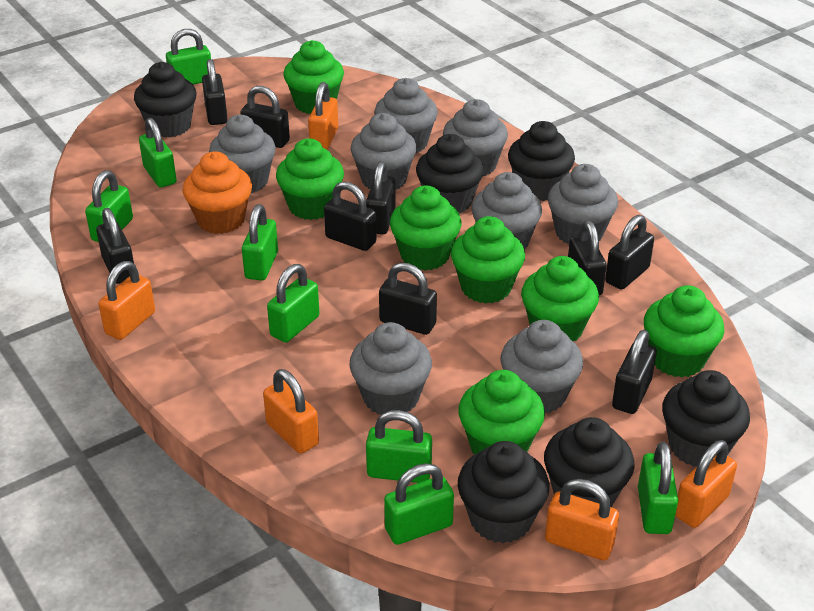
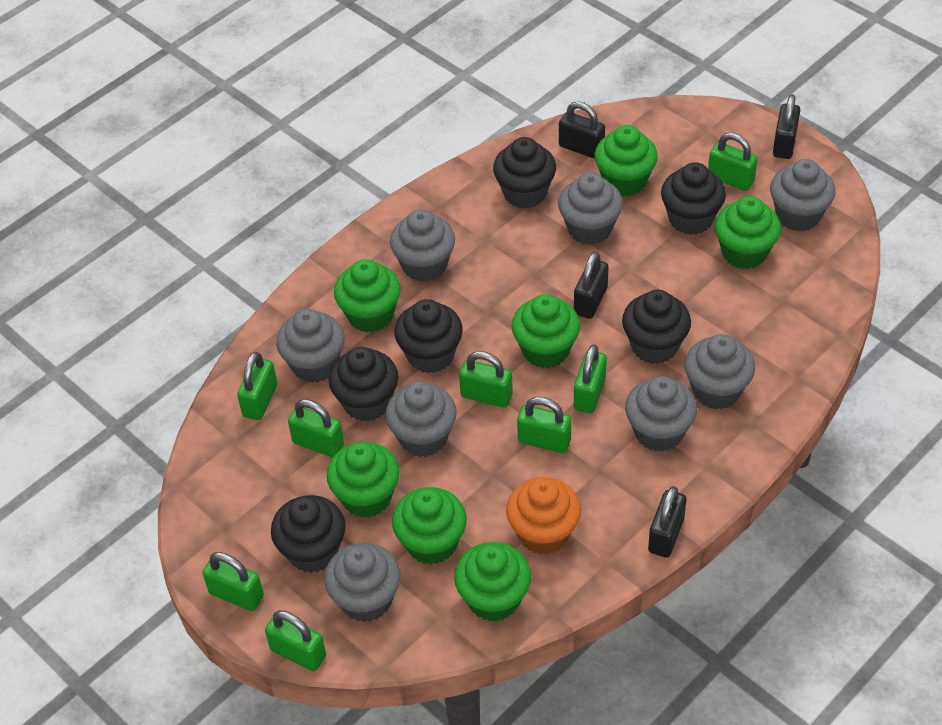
black padlock: [96,208,134,284] [202,59,228,125] [240,86,290,148] [324,181,377,251] [366,161,396,234] [379,263,437,335] [568,220,607,296] [605,215,654,290] [612,330,657,414] = 9 -> [559,101,605,159] [574,252,609,319] [648,486,686,558] [773,94,800,159] = 4
orange padlock: [98,261,155,340] [263,369,319,454] [308,82,338,150] [545,479,619,561] [675,440,737,528] = 5 -> none = 0

